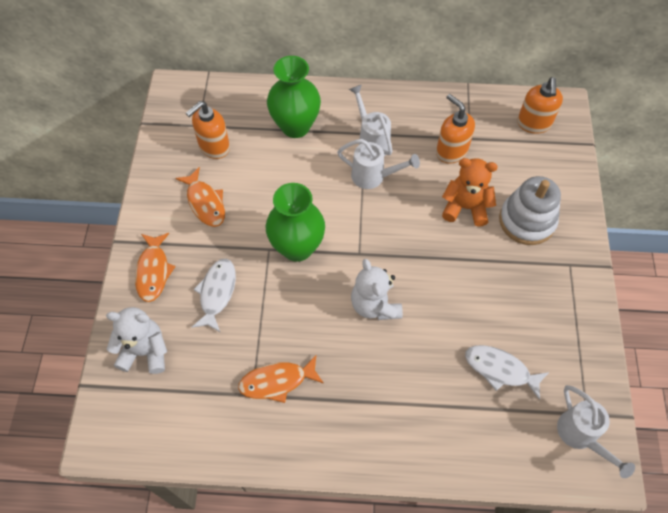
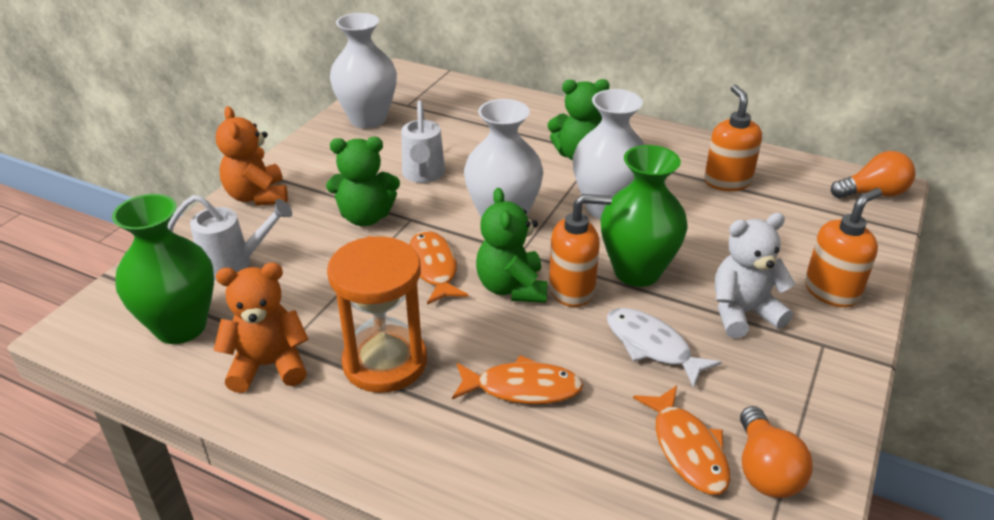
green teddy bear: none = 0 -> [326,137,400,226] [476,188,548,303] [548,79,609,161] = 3
orange hourglass: none = 0 -> [327,236,427,393] = 1
orange light bulb: none = 0 -> [740,406,813,498] [831,151,915,198] = 2
orange teddy bear: [442,158,498,227] = 1 -> [213,263,308,393] [216,106,288,206] = 2
white fish: [192,259,236,333] [465,345,549,400] = 2 -> [607,308,722,388] = 1
white stacking toy: [499,176,561,245] = 1 -> none = 0
white teddy bear: [106,307,167,374] [351,259,403,320] = 2 -> [715,213,795,338] = 1
white vase: none = 0 -> [330,13,397,128] [464,99,543,218] [573,89,645,219] = 3
white watering can: [337,139,420,189] [349,85,392,156] [557,385,635,478] = 3 -> [168,195,292,280] [401,101,445,183] = 2

